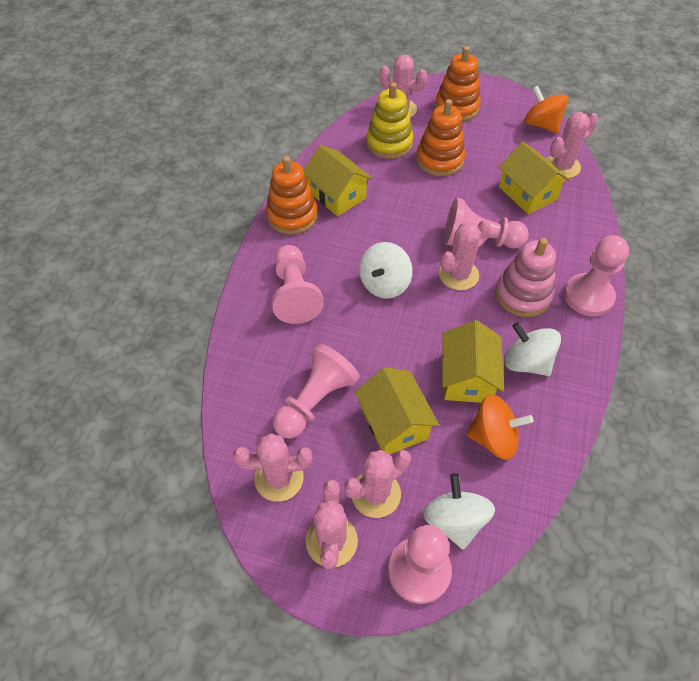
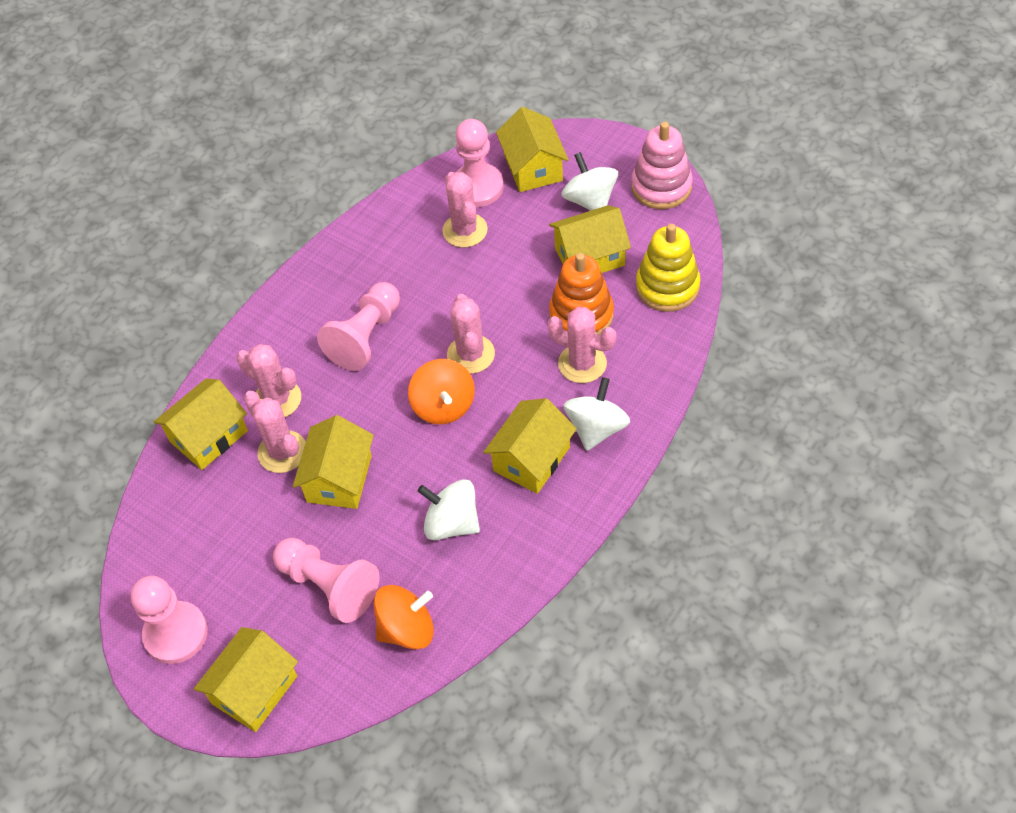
orange stacking toy: [266,156,318,235] [416,99,465,176] [435,46,481,122] = 3 -> [549,253,614,335] = 1
pink cactus: [233,433,313,502] [306,480,358,569] [344,449,411,518] [380,55,428,118] [439,220,491,290] [547,112,598,178] = 6 -> [237,344,301,417] [243,391,306,473] [442,172,487,247] [447,294,495,374] [547,307,616,383] = 5
pink pawn: [272,245,324,324] [273,344,360,439] [388,525,452,604] [444,198,529,249] [564,235,629,316] = 5 -> [131,576,208,664] [273,538,380,623] [317,282,400,371] [456,119,504,207] = 4
yellow house: [303,145,372,216] [355,367,439,454] [442,320,504,403] [499,141,570,214] = 4 -> [154,379,248,470] [194,627,298,732] [293,415,374,509] [483,398,577,494] [496,107,569,192] [549,205,631,273] = 6

